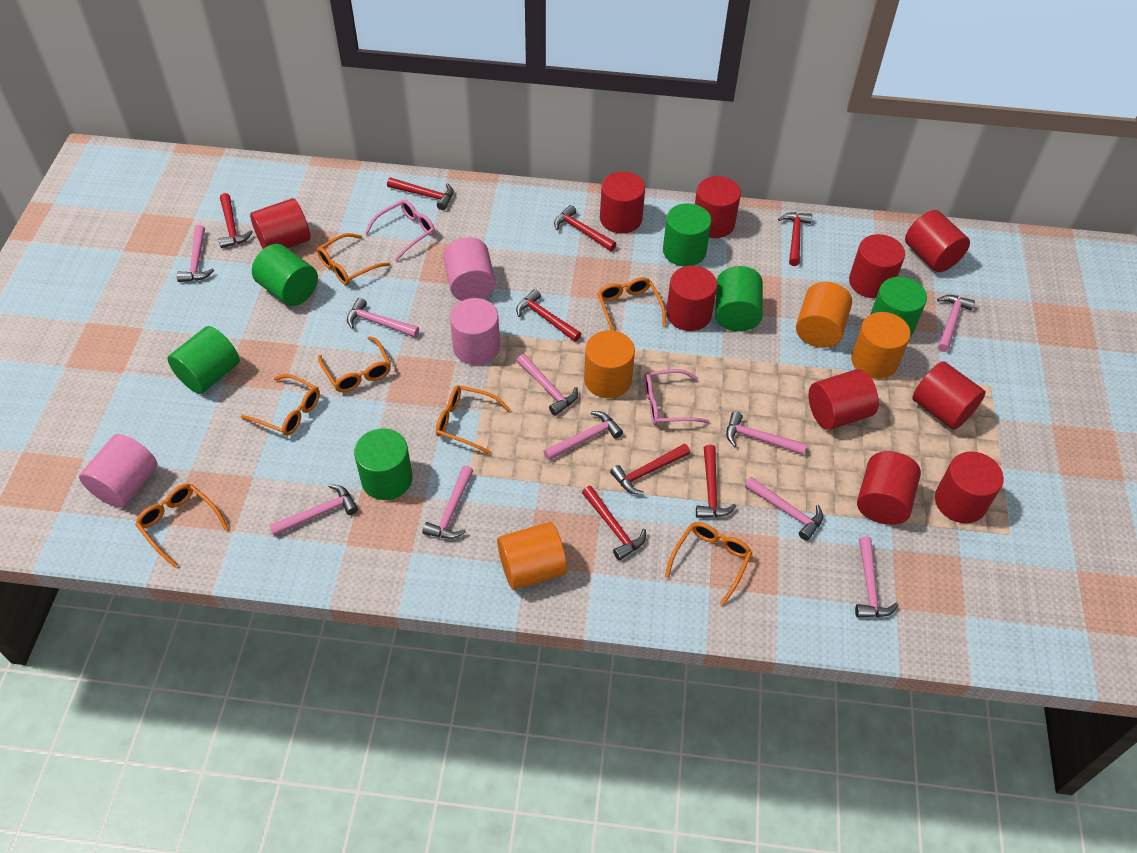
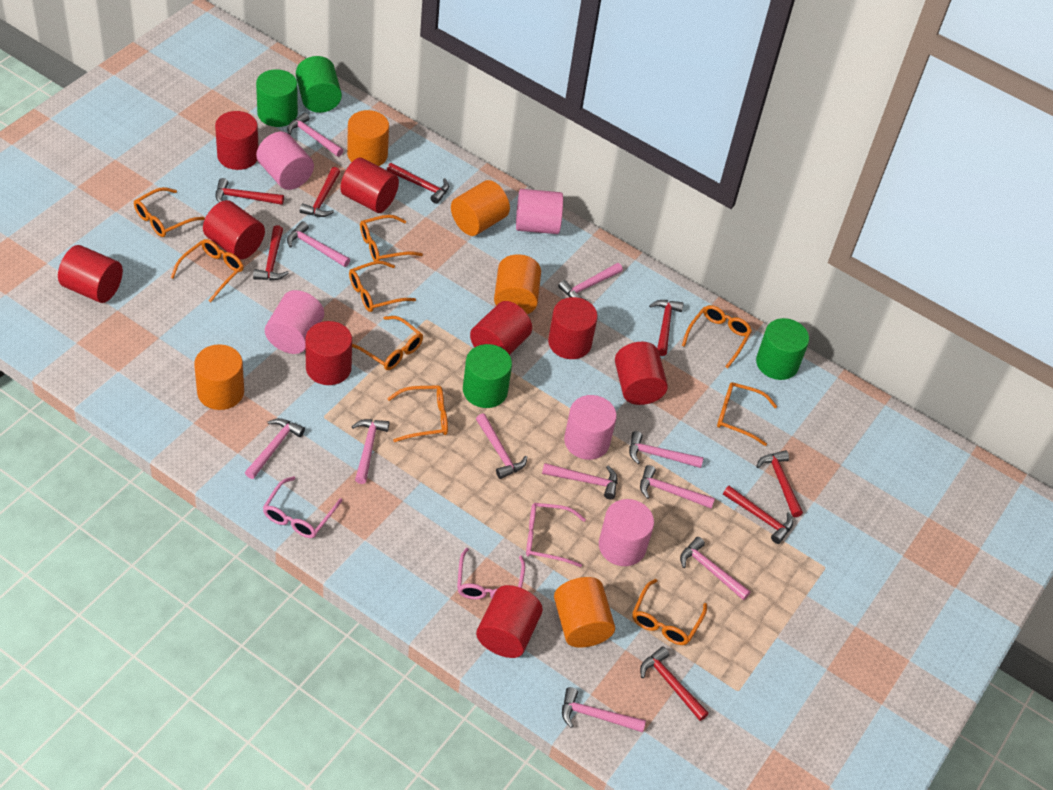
green cylinder: [167,326,240,394] [252,244,318,306] [354,428,413,500] [663,203,712,267] [715,266,763,332] [870,277,927,337] = 6 -> [256,69,298,127] [296,56,342,113] [463,344,512,408] [756,318,809,380] = 4
orange cylinder: [497,522,567,590] [584,330,635,398] [796,282,852,348] [851,312,911,379] = 4 -> [194,344,244,410] [347,110,389,166] [451,180,510,236] [494,254,541,314] [554,577,615,648] = 5
orange glasses: [135,484,228,568] [240,374,320,436] [317,233,391,285] [318,336,391,392] [436,385,511,454] [597,277,666,331] [665,522,752,606] = 7 -> [134,187,205,237] [171,239,244,302] [349,261,416,312] [352,316,423,370] [360,215,423,261] [387,385,448,442] [632,579,707,645] [682,305,752,369] [717,382,777,446] = 9
pink cylinder: [79,434,158,508] [443,237,496,301] [450,298,500,365] = 3 -> [256,132,314,190] [265,290,324,354] [516,189,563,234] [564,395,617,460] [599,499,654,566] = 5
pink glasses: [365,199,435,261] [644,369,710,425] = 2 -> [263,476,343,538] [457,548,525,599] [526,503,586,567] = 3
pink hammer: [177,225,214,282] [269,484,358,537] [347,298,419,337] [422,465,473,539] [517,354,578,416] [543,411,623,461] [726,412,807,455] [745,477,823,541] [855,536,898,617] [937,295,975,352] = 10 -> [245,418,305,479] [287,112,344,157] [287,221,350,267] [352,419,389,484] [476,413,527,479] [542,463,617,499] [558,263,623,301] [562,687,646,732] [629,431,703,468] [640,465,715,508] [680,537,751,600] = 11
red cylinder: [250,198,311,249] [600,171,645,234] [666,266,717,331] [695,176,741,238] [808,369,879,430] [849,234,905,298] [857,451,921,525] [905,210,970,272] [912,361,986,430] [935,452,1004,523] = 10 -> [58,245,123,303] [203,200,265,260] [215,111,259,170] [305,321,352,385] [340,158,399,213] [470,301,532,355] [476,585,543,658] [548,297,598,359] [615,342,668,405] = 9

